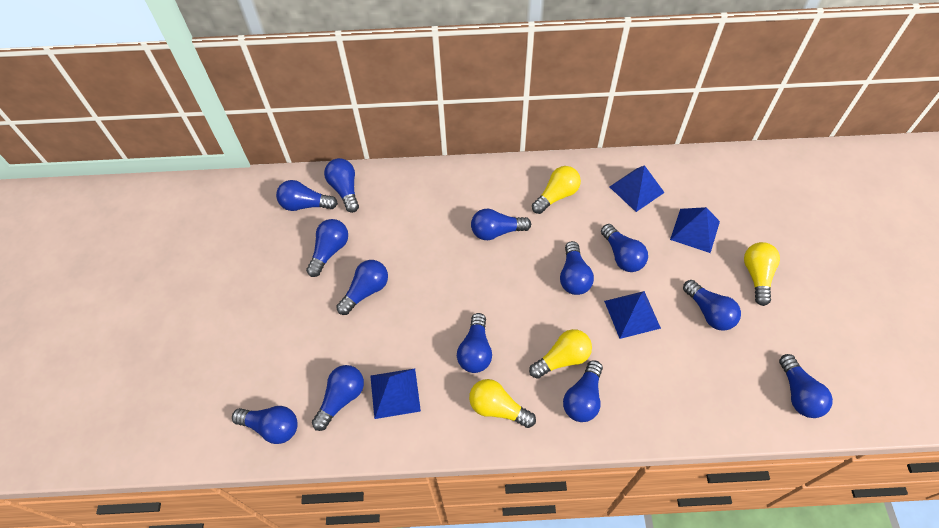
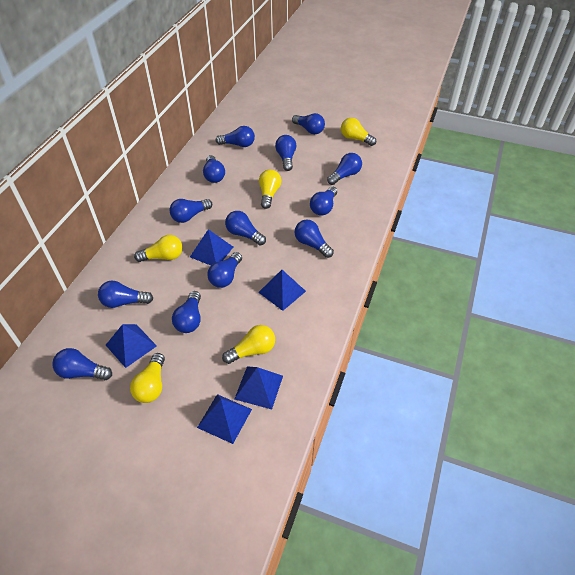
blue pyramid: [370,368,421,419] [604,291,661,339] [610,165,665,212] [670,207,720,253] = 4 -> [106,324,157,368] [190,229,233,265] [197,394,252,444] [234,366,283,409] [258,270,306,311] = 5
yellow light bulb: [469,379,536,428] [529,329,592,379] [532,166,581,214] [744,242,780,306] = 4 -> [130,353,165,403] [134,235,183,262] [222,325,275,364] [259,169,281,209] [341,118,376,146] = 5

